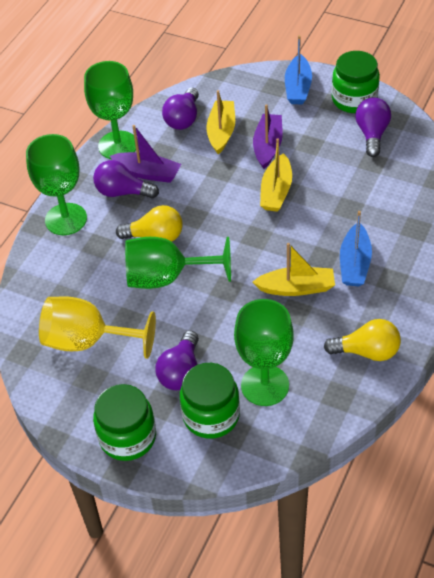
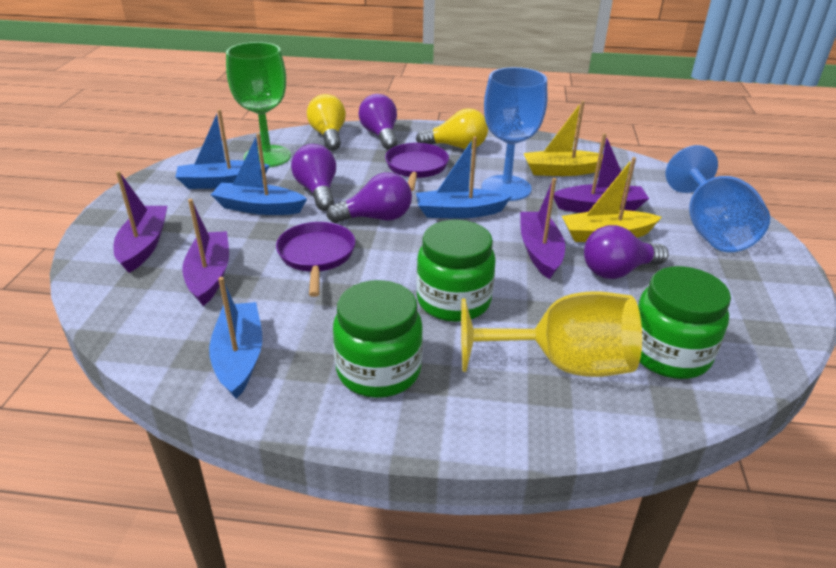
blue boat: [285,35,312,104] [340,211,372,286] = 2 -> [175,109,270,189] [209,277,262,399] [211,133,307,215] [416,137,512,219] = 4
blue goblet: none = 0 -> [482,67,547,201] [666,145,770,252] = 2
green goblet: [26,134,87,235] [84,61,136,159] [125,237,231,289] [234,299,294,406] = 4 -> [226,42,291,167] = 1
purple boat: [110,125,181,183] [253,104,283,169] = 2 -> [114,171,167,273] [182,199,229,306] [520,178,565,279] [554,133,649,213] = 4
purple pan: none = 0 -> [276,222,355,297] [385,143,449,191] = 2
yellow boat: [207,90,235,155] [253,243,335,296] [260,138,292,212] = 3 -> [524,101,603,176] [562,157,662,242] = 2

